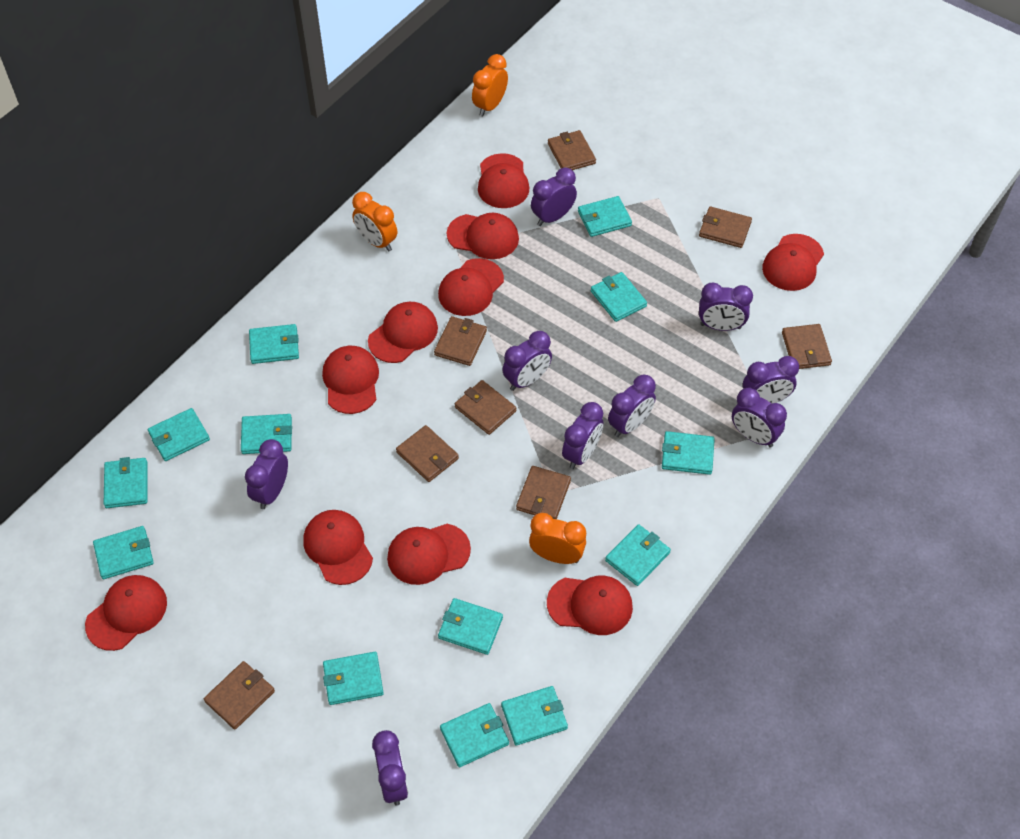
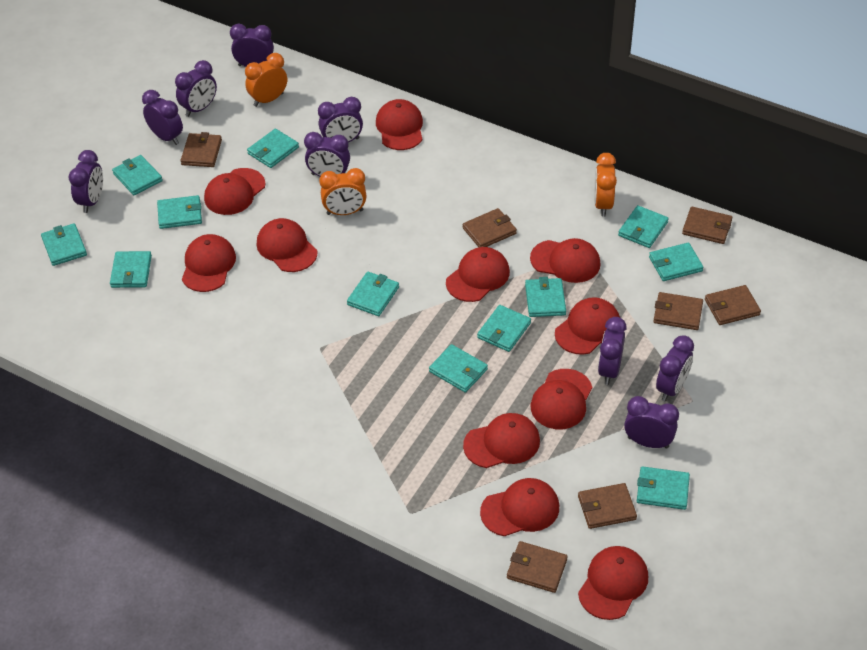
brown wallet: [204,661,275,730] [396,425,459,482] [434,316,487,366] [455,380,516,435] [516,466,571,519] [548,130,596,170] [699,206,752,248] [782,324,832,369] = 8 -> [180,132,222,167] [463,208,517,247] [507,541,568,593] [578,483,637,529] [653,292,703,330] [682,207,732,244] [705,285,761,325] = 7
red cap: [85,575,167,651] [303,510,373,585] [322,346,379,414] [368,302,438,363] [387,524,471,585] [438,258,504,316] [447,213,519,259] [478,153,529,208] [547,576,633,635] [762,234,824,291] = 10 -> [182,234,236,292] [204,168,265,215] [256,218,317,272] [376,99,423,150] [446,247,510,302] [463,413,540,468] [480,478,559,536] [530,238,600,283] [531,369,592,429] [555,297,620,355] [578,546,648,620] = 11
turquoise wallet: [93,526,154,579] [104,457,147,508] [148,408,210,461] [241,414,292,454] [249,324,299,364] [323,652,384,705] [438,598,503,655] [440,703,509,767] [501,686,568,746] [578,196,632,237] [591,272,647,322] [605,524,671,586] [662,431,715,475] = 13 -> [41,223,87,266] [110,251,152,288] [112,155,163,195] [157,195,202,229] [247,129,299,168] [347,271,399,316] [429,344,488,393] [477,305,531,352] [525,277,566,317] [618,205,669,248] [637,466,690,510] [649,242,703,281] = 12

